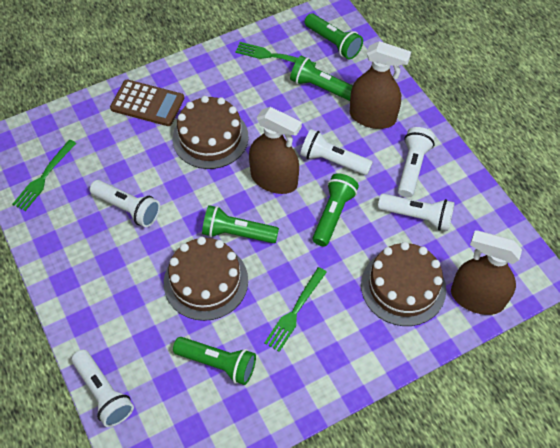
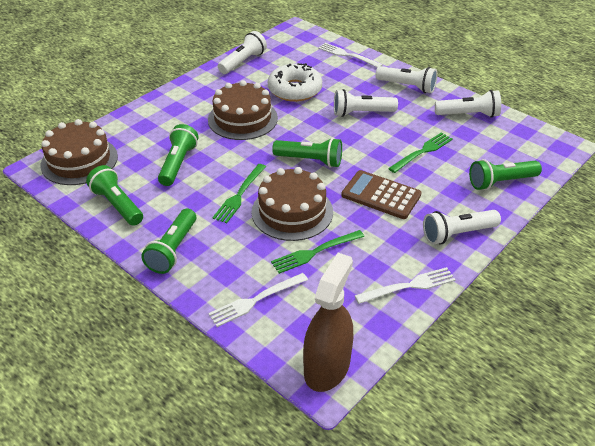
brown spray bottle: [249,107,302,194] [350,41,411,129] [451,230,522,315] = 3 -> [303,253,353,392] = 1
white donut: none = 0 -> [268,63,322,102] = 1
white fork: none = 0 -> [208,273,308,327] [318,43,383,67] [355,267,456,304] = 3

